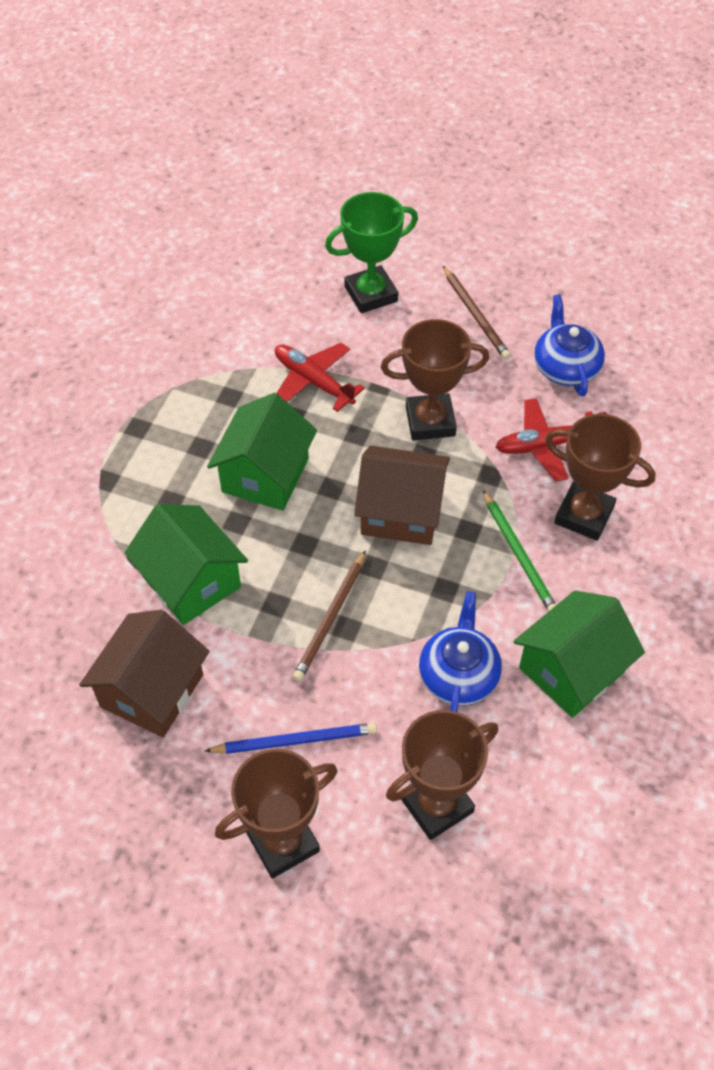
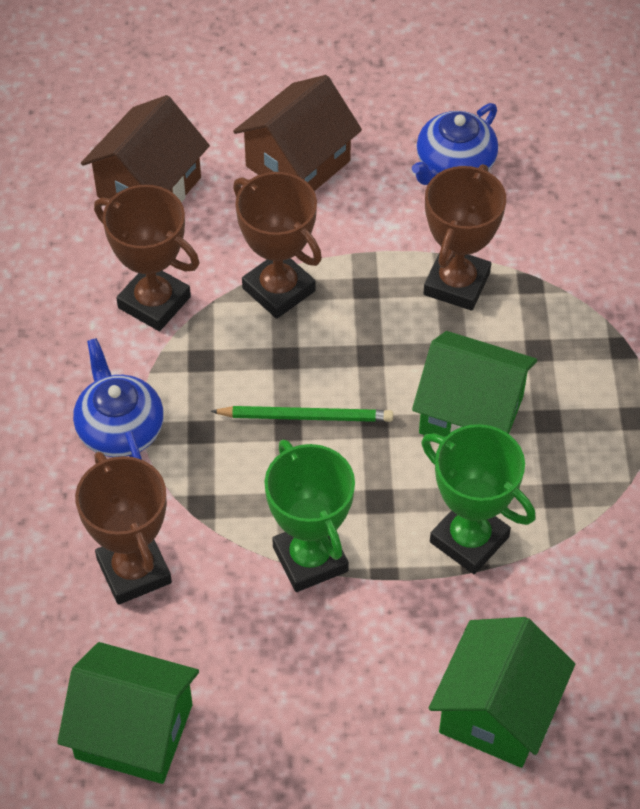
blue pencil: [205,723,377,754] = 1 -> none = 0
brown pencil: [293,550,366,681] [443,266,511,360] = 2 -> none = 0
green trophy: [325,192,418,313] = 1 -> [264,439,355,592] [421,424,535,574] = 2
red plane: [275,343,365,412] [496,398,607,481] = 2 -> none = 0

